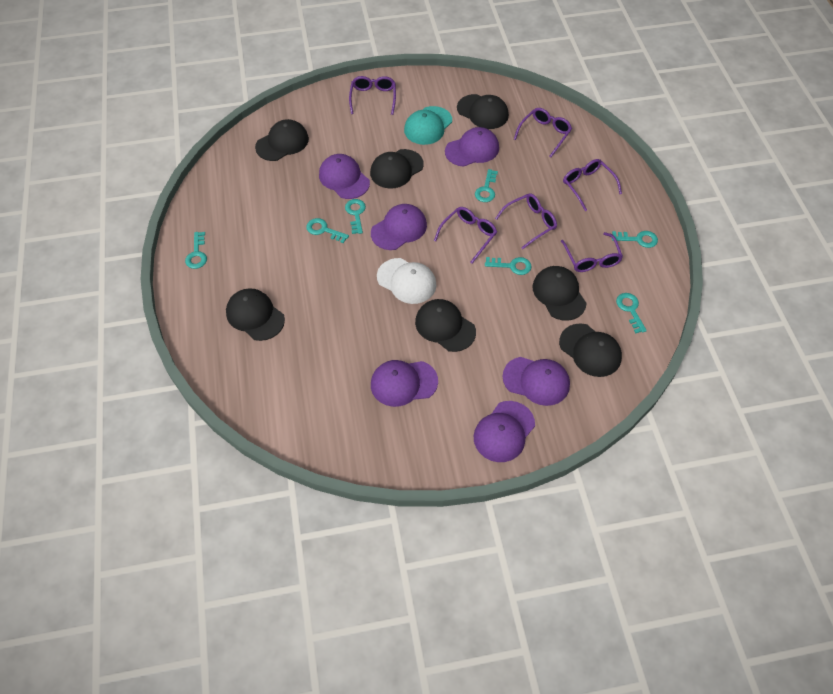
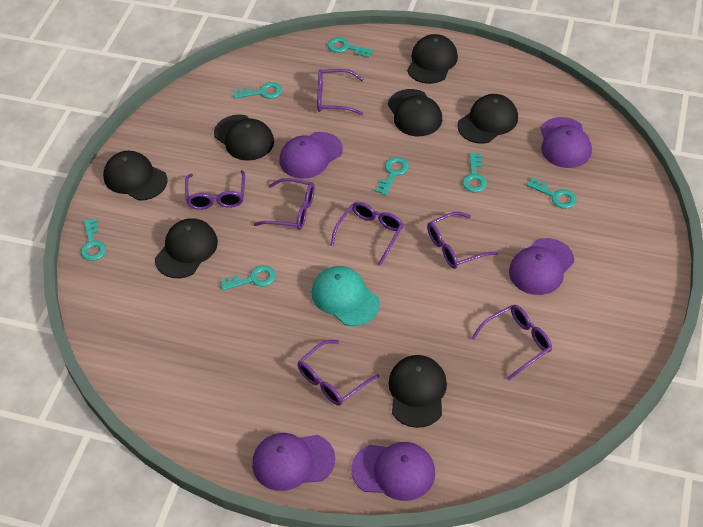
purple cap: [319,154,370,199] [371,204,427,250] [371,360,438,407] [445,127,499,167] [474,401,535,462] [502,357,570,406] = 6 -> [252,433,335,491] [279,132,343,179] [351,442,435,501] [509,238,574,295] [541,117,592,168] = 5
purple glasses: [349,76,396,115] [434,207,497,263] [495,193,557,249] [514,108,572,157] [561,232,623,272] [563,159,622,211] = 6 -> [185,170,245,210] [254,178,315,230] [298,340,379,406] [317,69,364,115] [330,202,403,266] [427,212,498,269] [471,305,552,380] = 7
white cap: [377,258,436,304] = 1 -> none = 0

